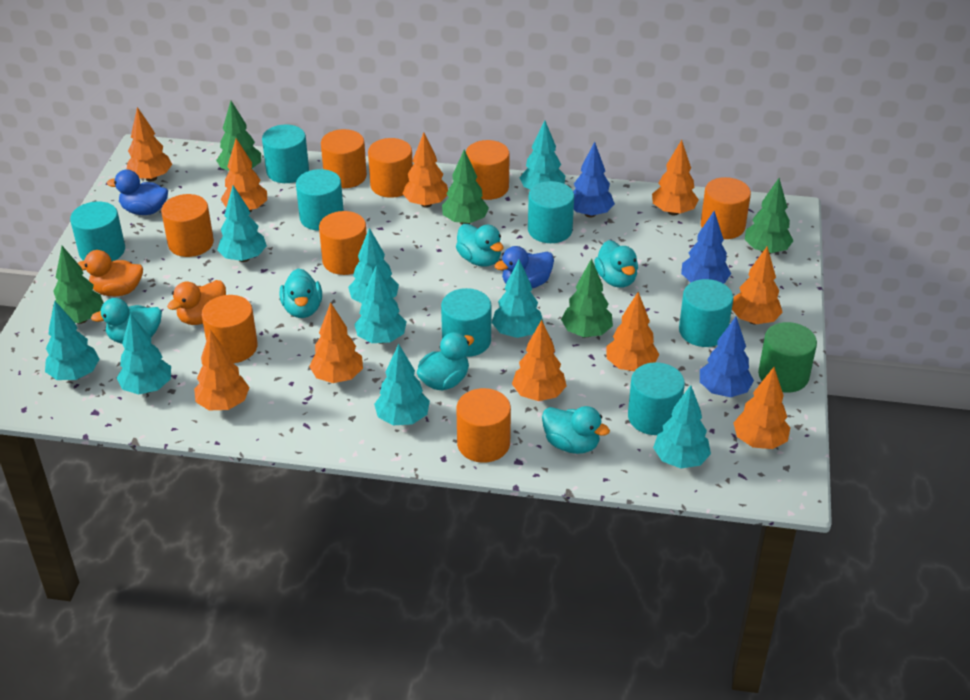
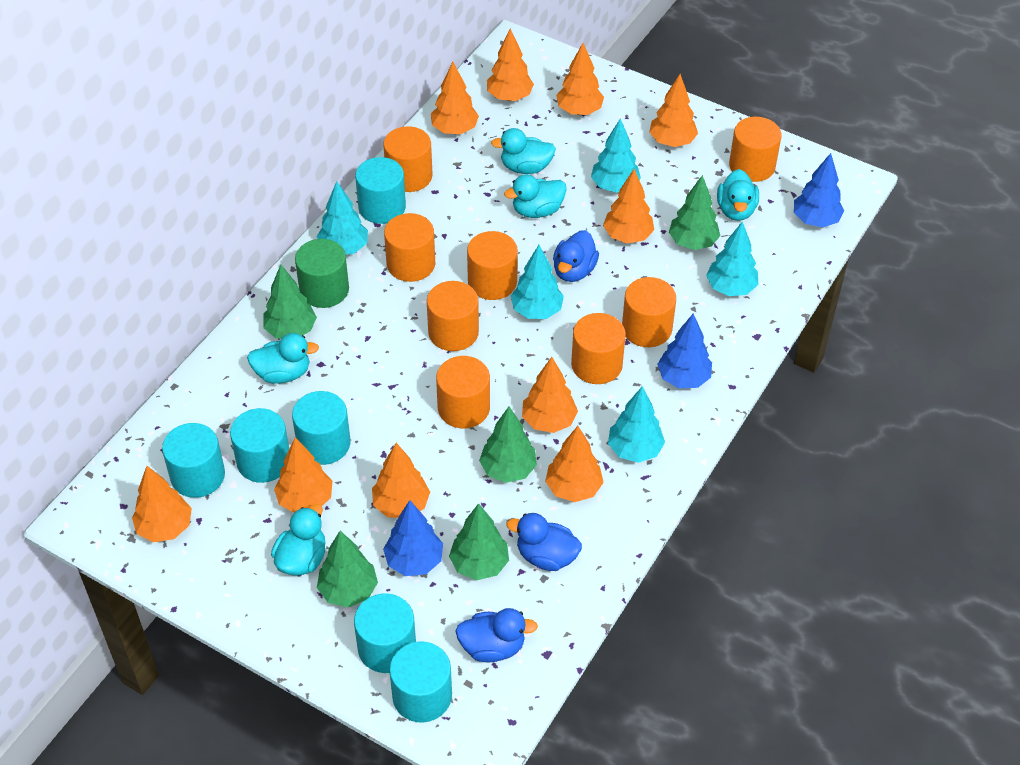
blue duck: [107,169,168,215] [494,246,554,288] = 2 -> [456,608,538,662] [507,513,582,571] [553,230,599,282] = 3
orange duck: [78,250,143,296] [167,280,226,325] = 2 -> none = 0
turquoise cylinder: [70,201,125,262] [262,125,309,183] [296,169,344,231] [441,288,491,357] [528,181,574,243] [628,362,685,435] [679,279,733,347] = 7 -> [162,423,225,498] [230,408,289,483] [292,391,350,465] [354,593,416,673] [355,157,406,224] [389,641,452,723] = 6
turquoise duck: [91,298,162,344] [280,268,322,318] [417,332,474,391] [456,224,504,267] [542,406,610,454] [594,240,638,288] = 6 -> [247,333,319,384] [271,504,326,576] [491,128,556,174] [504,174,567,218] [717,169,759,221] = 5
turquoise tree: [45,301,99,380] [117,313,171,395] [217,186,267,262] [348,228,399,303] [354,265,407,344] [374,344,430,425] [492,259,543,338] [520,121,565,190] [653,385,711,468] = 9 -> [317,181,368,255] [511,245,564,319] [591,118,641,193] [608,386,665,463] [706,221,758,296] = 5

